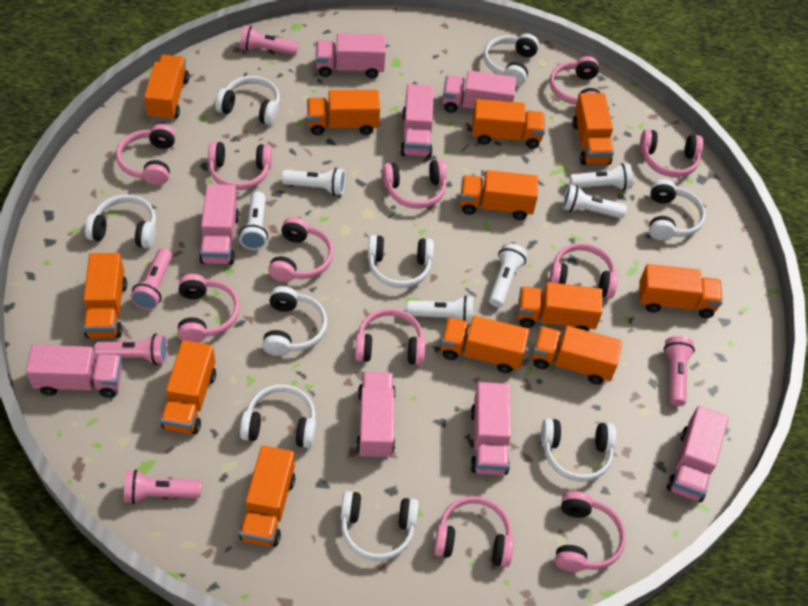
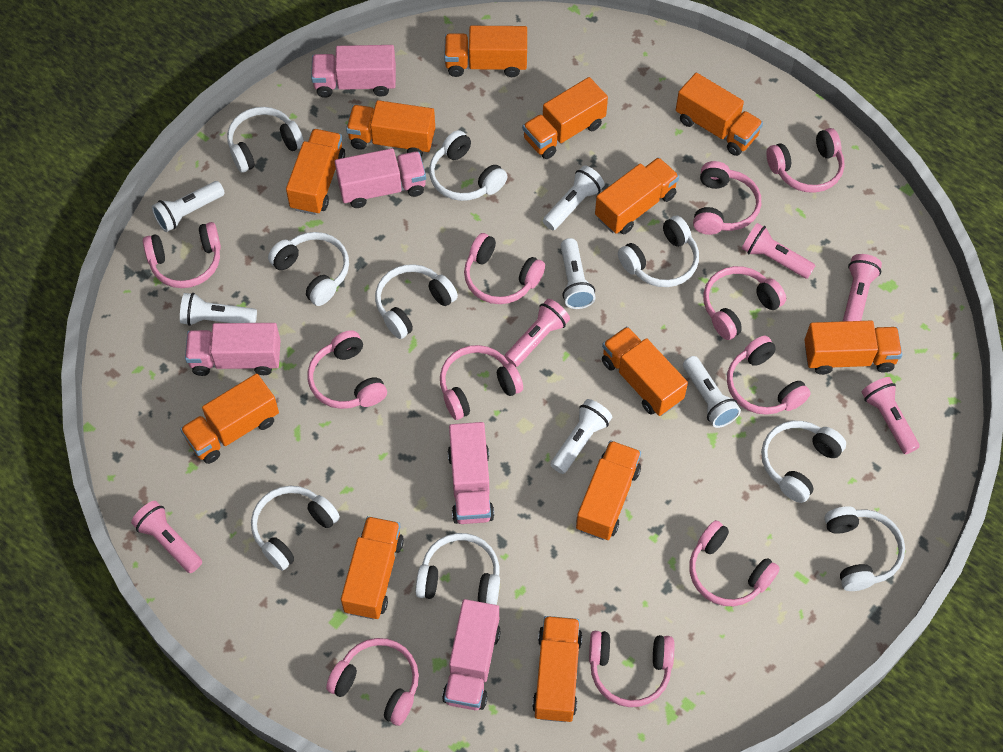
pink truck: [26,345,122,398] [199,184,239,265] [316,33,386,78] [356,372,396,459] [400,84,434,158] [443,70,516,113] [470,382,511,475] [667,406,729,502] = 8 -> [185,323,281,376] [311,45,396,98] [335,148,426,208] [442,599,501,710] [448,422,494,524] = 5

